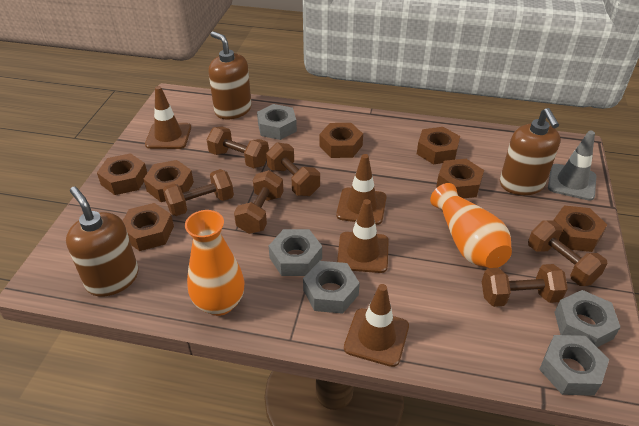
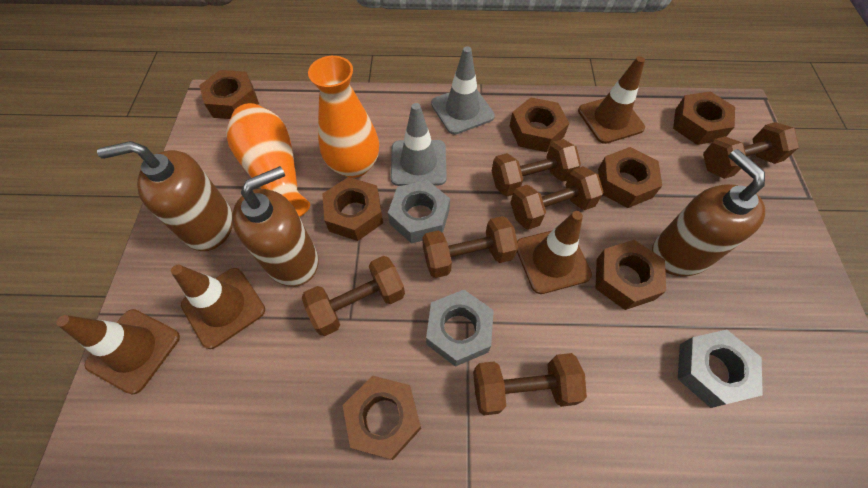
grey nut: [257,104,297,140] [269,229,322,276] [303,261,360,314] [539,335,609,396] [554,290,621,347] = 5 -> [388,180,450,243] [426,290,494,367] [678,330,763,408] = 3
grey traffic cone: [548,131,596,201] = 1 -> [391,103,447,186] [431,46,495,135] = 2

